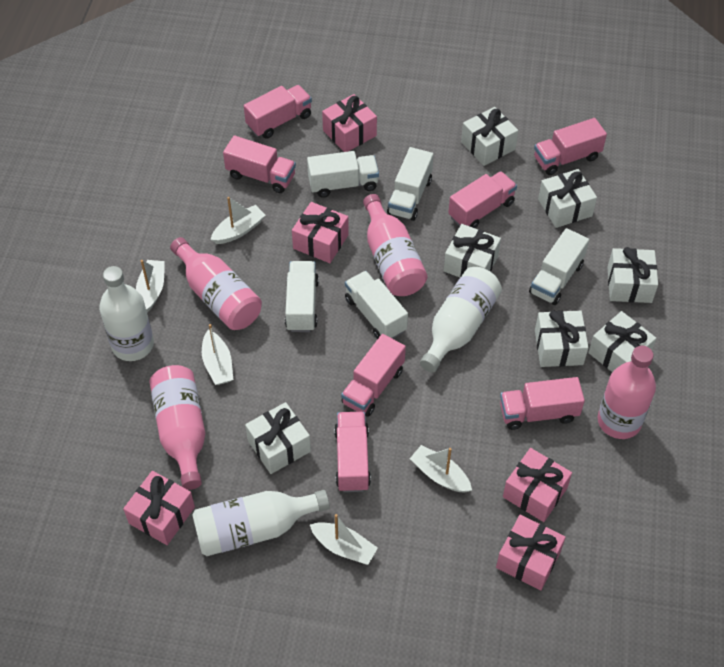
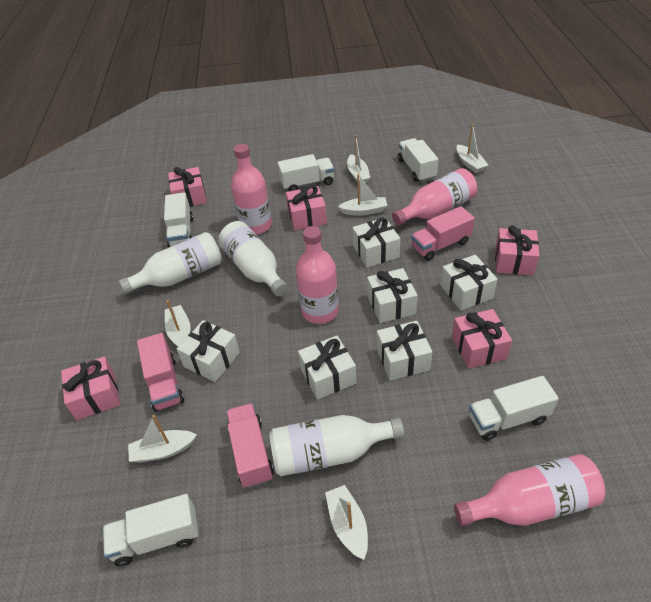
pink truck: [223,135,296,193] [244,85,312,139] [334,412,371,492] [341,334,406,417] [448,171,517,228] [500,377,585,430] [534,118,607,175] = 7 -> [137,333,184,412] [226,403,274,488] [411,206,475,261] = 3
white boat: [136,260,165,312] [202,324,234,385] [211,197,265,244] [310,514,378,565] [410,445,472,492] = 5 -> [128,415,197,463] [165,300,191,347] [325,485,368,560] [338,174,387,216] [347,135,370,185] [457,124,488,173] = 6
white gift: [245,402,311,474] [444,224,501,278] [461,107,518,166] [535,310,589,367] [538,169,597,228] [588,311,656,372] [608,247,658,303] = 7 -> [177,320,240,382] [298,336,357,400] [352,217,400,268] [367,268,418,323] [377,321,433,381] [441,255,498,311] = 6

